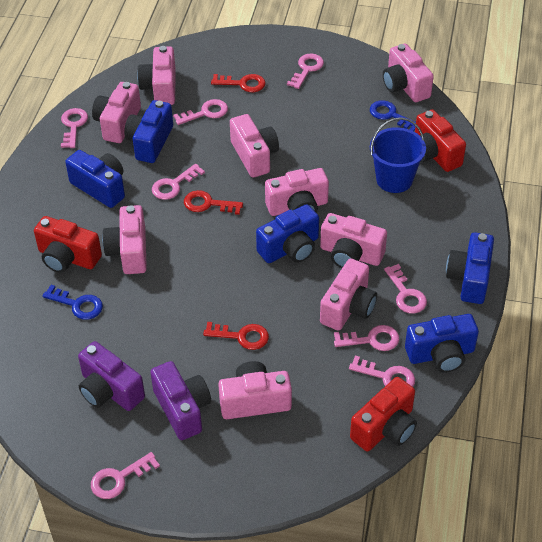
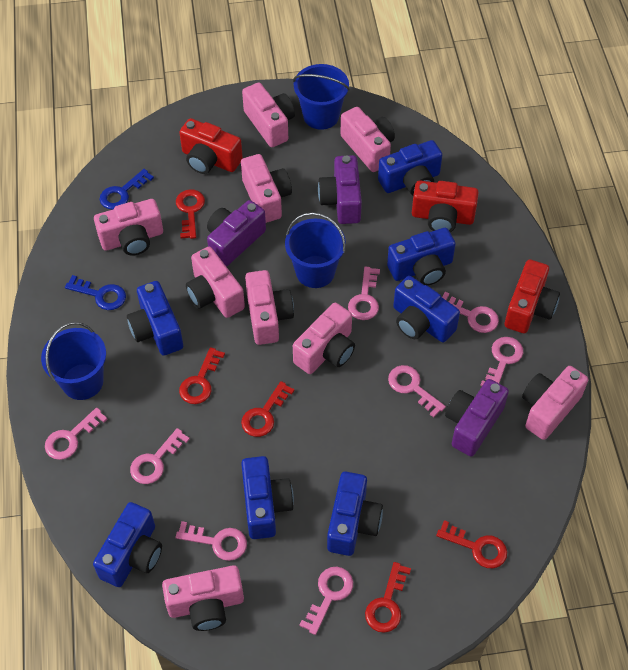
blue bucket: [370,117,426,193] = 1 -> [41,322,106,400] [285,212,346,288] [293,64,350,130] = 3
blue camera: [65,150,125,208] [124,100,173,163] [256,204,319,263] [405,314,479,373] [446,233,494,304] = 5 -> [93,502,162,587] [127,281,183,356] [241,456,294,539] [327,472,383,556] [378,140,442,195] [387,228,456,286] [393,276,460,342] = 7
purple camera: [78,341,145,411] [150,361,211,440] = 2 -> [207,200,266,267] [318,155,362,224] [445,379,509,457] = 3
red key: [184,190,243,215] [203,322,269,350] [211,74,266,92] = 3 -> [176,189,205,239] [179,347,225,404] [241,381,294,437] [365,562,411,633] [436,520,507,568] = 5

